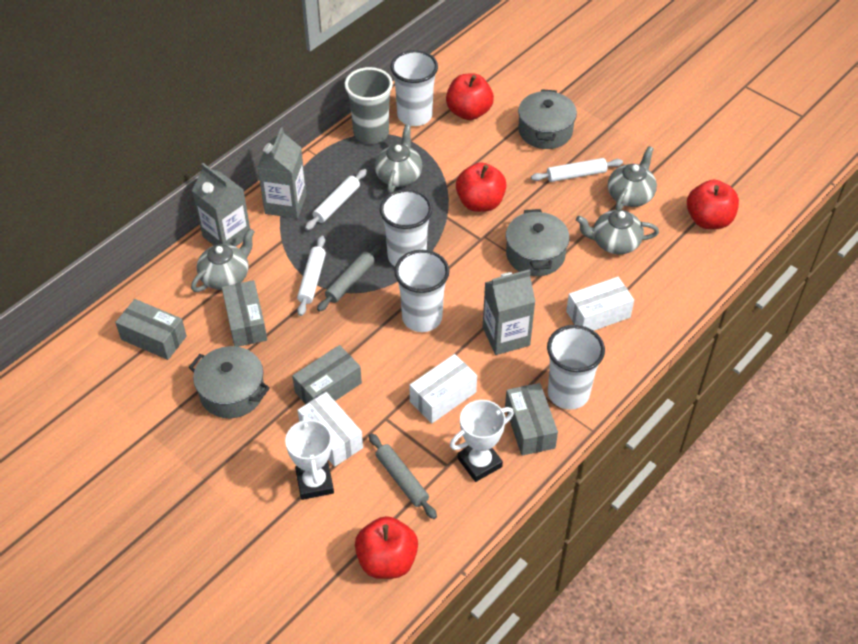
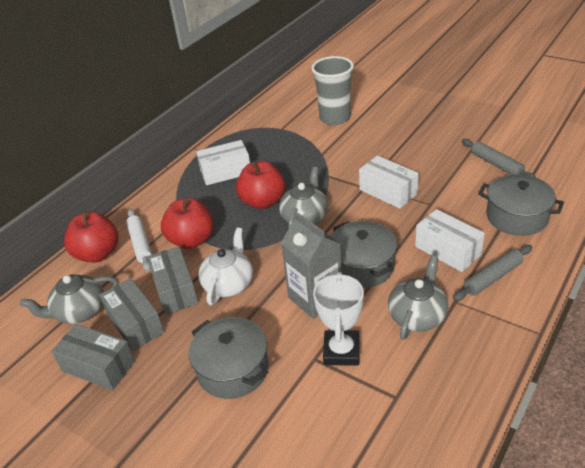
grey box: [115,299,187,360] [222,280,267,347] [292,345,362,404] [505,383,558,456] = 4 -> [51,324,135,390] [99,278,164,351] [147,246,198,315] = 3
grey carton: [192,163,250,247] [257,127,307,219] [483,269,536,355] = 3 -> [281,211,342,319] = 1
grey teapot: [191,228,255,292] [375,125,423,194] [576,210,659,254] [608,146,657,210] = 4 -> [20,274,118,324] [279,167,328,229] [388,256,448,340] = 3
red apple: [355,516,418,579] [446,73,494,120] [456,163,507,212] [687,180,739,229] = 4 -> [64,211,118,262] [161,198,213,249] [236,161,285,209] = 3
white cup: [380,189,432,266] [390,50,438,126] [394,250,449,332] [547,325,605,410] = 4 -> none = 0
white rolling pin: [297,236,326,316] [305,169,367,230] [531,158,623,182] = 3 -> [126,209,152,272] = 1
white teapot: none = 0 -> [198,228,253,305] = 1
white trophy: [285,415,334,500] [450,400,514,482] = 2 -> [313,272,364,366] = 1

